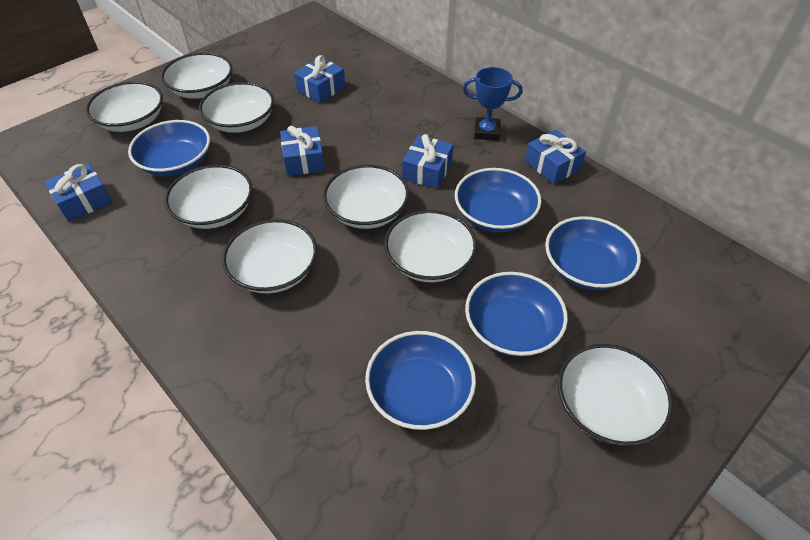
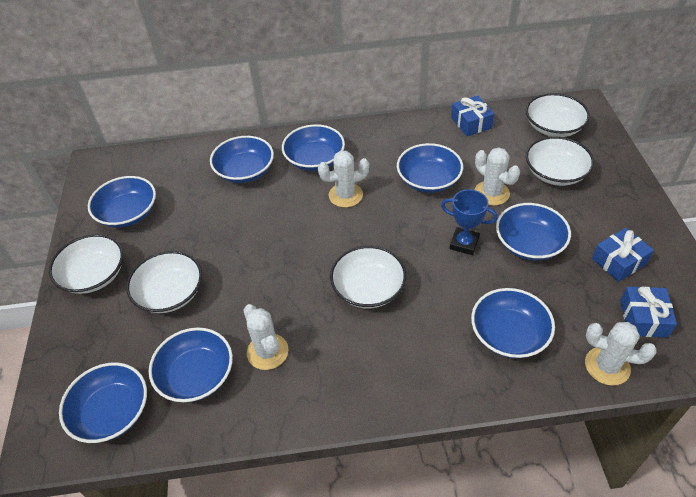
blue bowl: [128,120,210,176] [365,331,476,430] [455,168,541,233] [465,272,568,357] [545,216,641,290] = 5 -> [59,362,147,443] [88,176,156,228] [149,327,233,402] [210,136,274,183] [282,124,345,171] [397,143,463,193] [471,288,555,358] [496,203,571,260] = 8
blue gift: [44,163,113,222] [280,126,325,176] [294,55,345,103] [402,134,453,189] [525,130,586,184] = 5 -> [451,96,494,136] [592,228,654,282] [620,287,677,338] = 3
white bowl: [86,81,163,132] [161,53,233,99] [165,165,253,229] [199,82,274,133] [222,219,317,293] [323,165,409,229] [384,210,477,282] [558,344,673,446] = 8 -> [49,234,123,294] [126,251,202,313] [330,246,406,308] [526,93,590,137] [526,136,594,186] = 5
white cactus: none = 0 -> [244,304,288,370] [318,151,369,208] [475,148,520,206] [585,322,657,386] = 4

